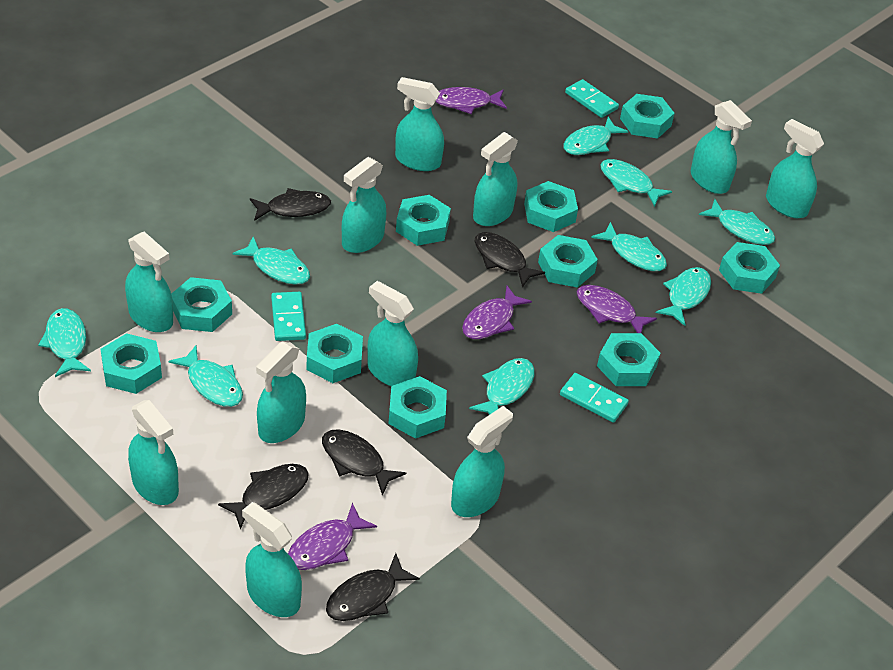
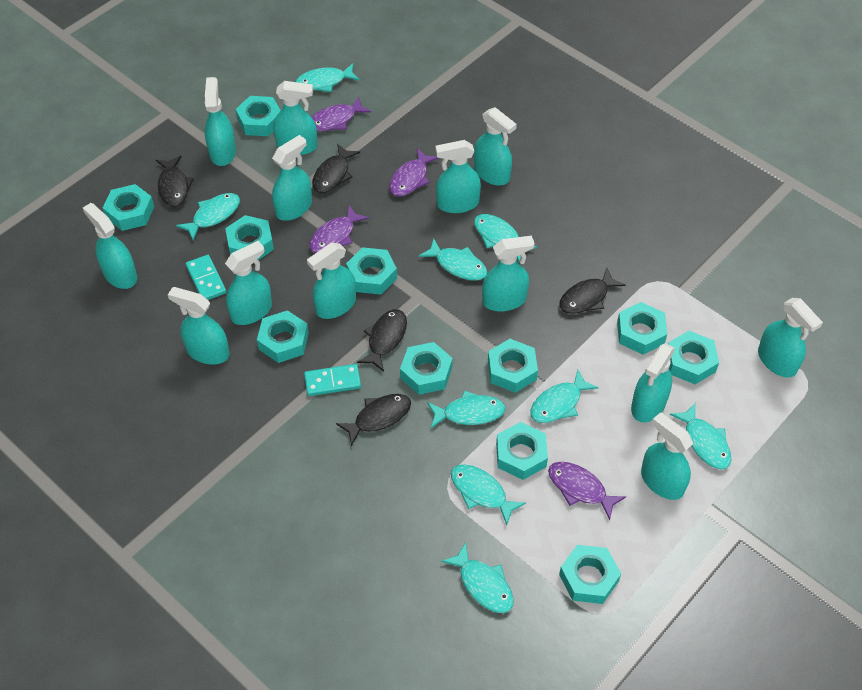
turquoise domino: [271,292,306,341] [560,373,629,423] [565,79,619,118] = 3 -> [186,255,226,300] [304,364,361,396] = 2
turquoise nut: [101,333,162,394] [171,277,232,332] [307,324,363,383] [388,376,447,439] [396,195,451,246] [524,181,578,232] [538,235,598,288] [597,333,661,386] [620,94,675,138] [719,242,780,294] = 10 -> [103,184,154,231] [225,215,274,260] [235,96,281,136] [257,310,309,363] [346,247,397,295] [400,342,453,395] [488,339,538,393] [496,422,548,480] [559,545,621,604] [617,302,667,355] [668,331,719,384] = 11
turquoise spray bottle: [125,232,173,332] [128,400,179,505] [242,502,302,617] [256,341,306,443] [342,157,386,253] [367,281,418,386] [395,77,444,171] [451,406,513,517] [473,132,518,226] [691,100,752,194] [766,119,824,218] = 11 -> [83,203,137,289] [168,287,229,364] [205,77,236,166] [225,241,272,325] [272,135,312,221] [273,81,317,155] [307,242,356,319] [435,140,481,213] [474,107,517,186] [482,236,535,312] [631,343,675,422] [641,412,693,500] [758,298,823,378] = 13

